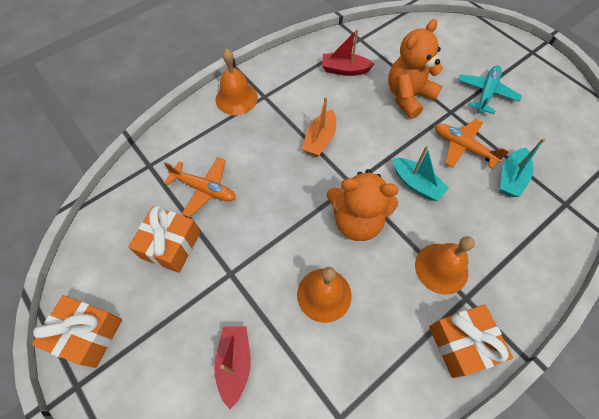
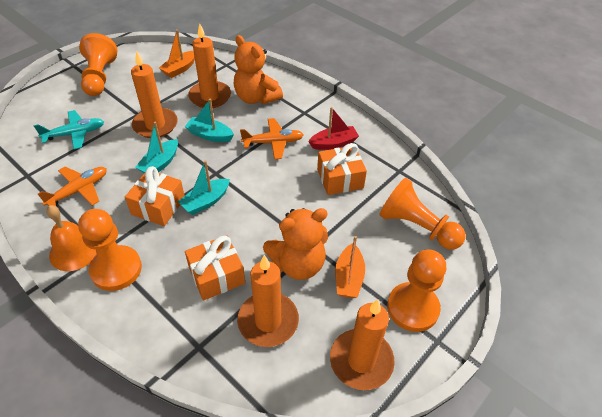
orange bell: [216,49,258,115] [297,267,352,323] [415,236,475,295] = 3 -> [46,205,96,271] = 1
orange boat: [302,97,336,157] = 1 -> [159,29,195,78] [335,236,365,298] = 2
orange candle: none = 0 -> [131,50,178,138] [188,23,231,108] [237,255,299,347] [330,299,395,390] = 4
orange pawn: none = 0 -> [78,209,142,291] [79,33,117,96] [379,178,466,249] [387,249,446,332] = 4
red boat: [214,326,251,409] [322,29,374,76] = 2 -> [308,107,359,150] = 1
turquoise boat: [393,146,449,201] [500,138,545,197] = 2 -> [135,122,178,173] [178,160,230,215] [185,99,234,142] = 3

